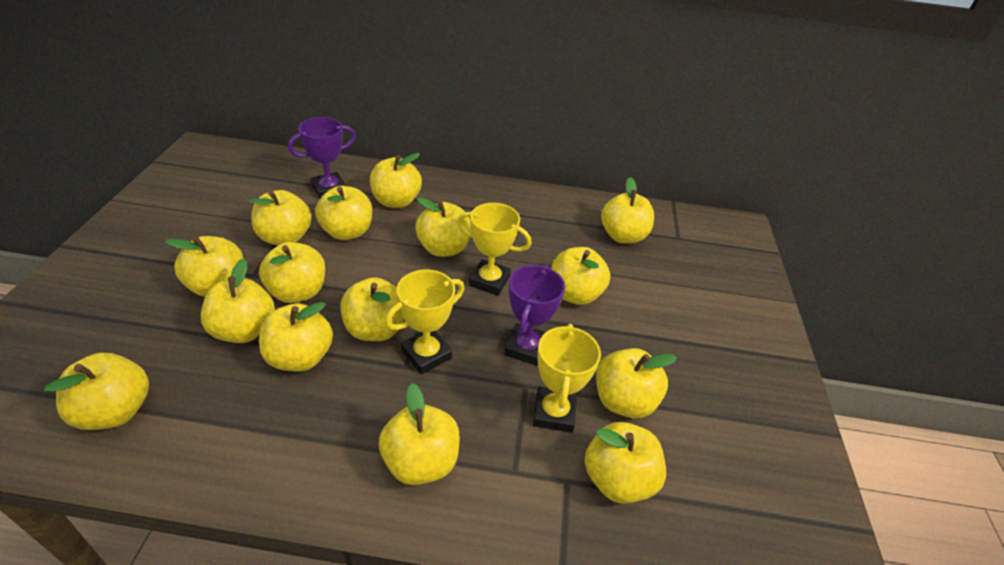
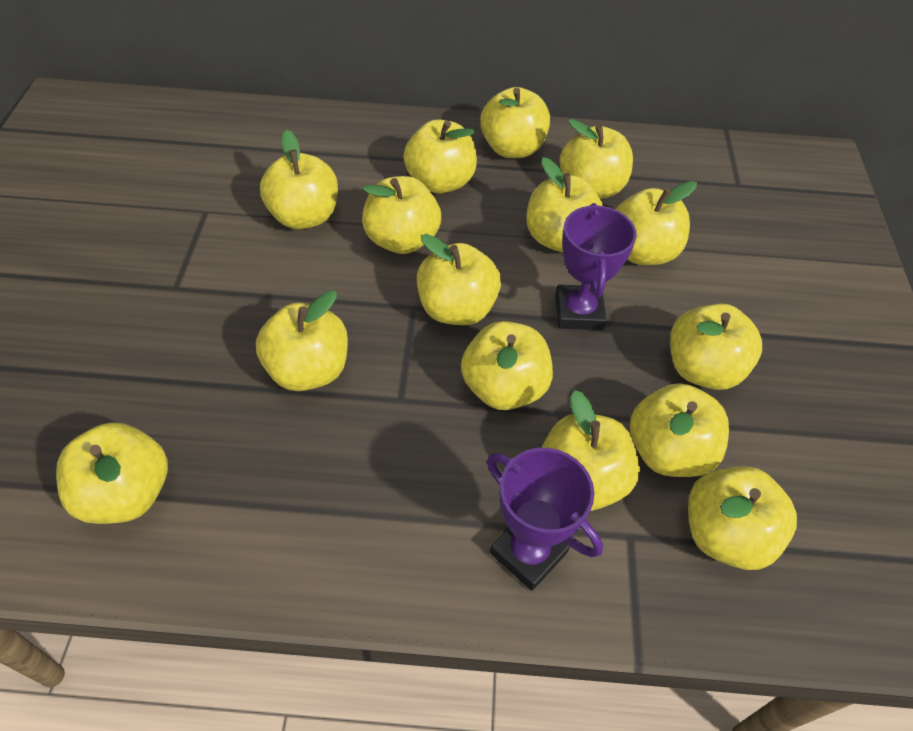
yellow trophy: [385,270,464,374] [458,203,532,296] [533,324,601,433] = 3 -> none = 0

